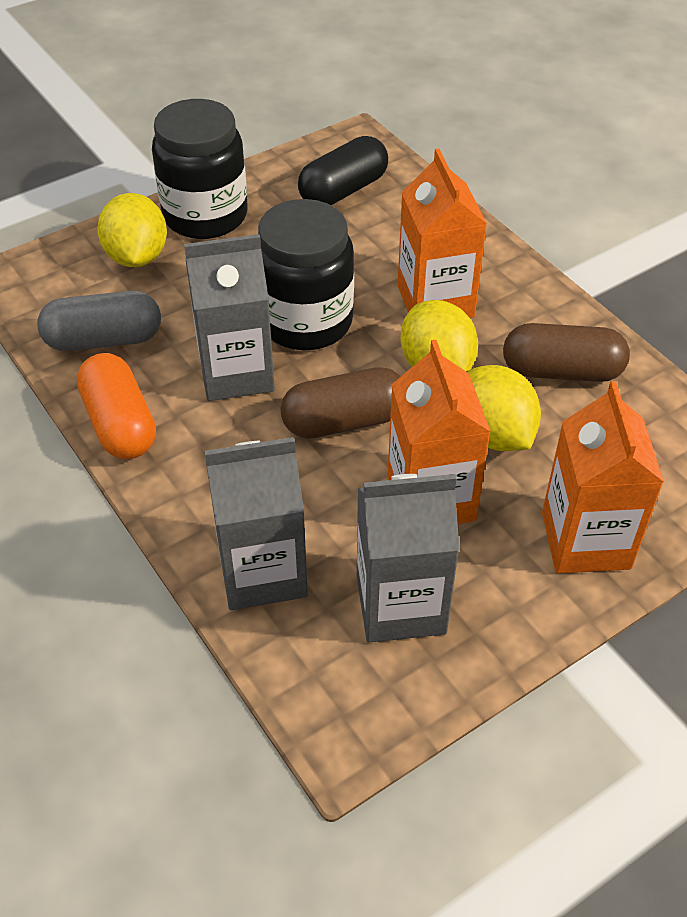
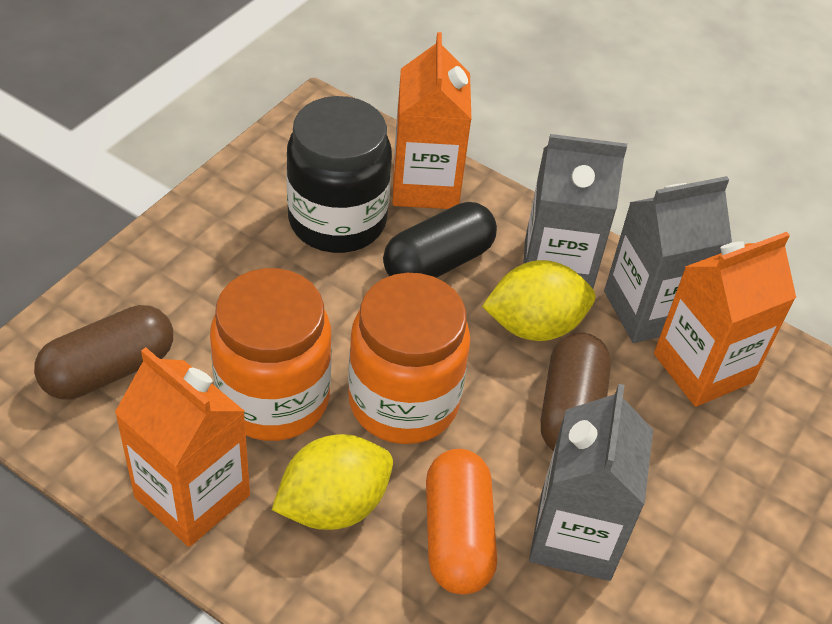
black jar: [152,99,248,239] [258,199,354,350] = 2 -> [287,96,392,253] = 1
grey capsule: [37,291,161,351] = 1 -> none = 0
orange jar: none = 0 -> [210,268,332,441] [348,273,470,444] = 2
yellow lemon: [97,193,167,267] [400,300,478,372] [467,365,541,451] = 3 -> [272,434,393,530] [482,260,595,341] = 2

